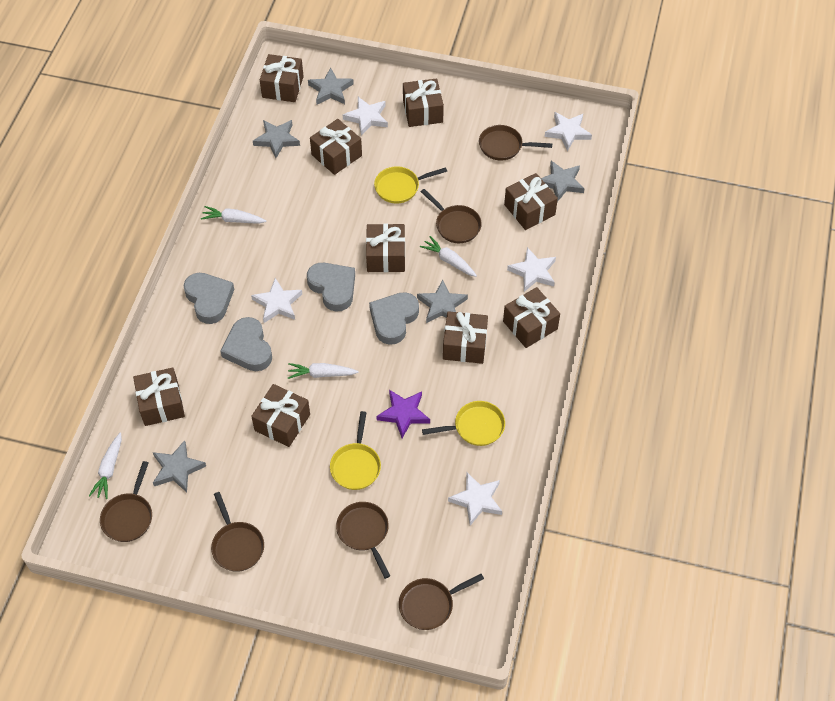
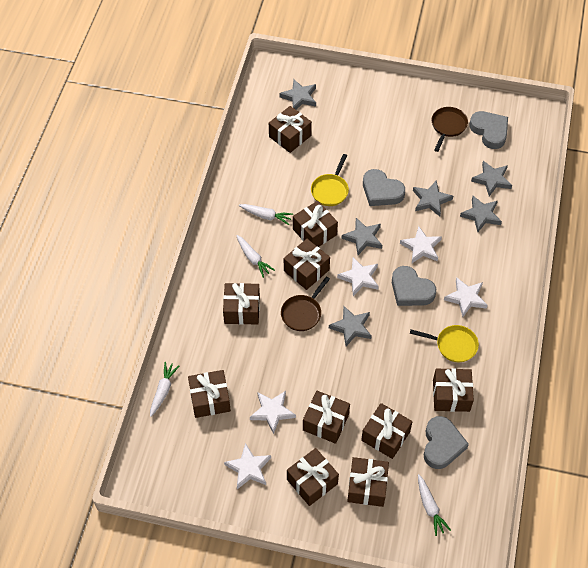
brown gift: [133,368,185,426] [251,384,310,447] [260,54,304,102] [310,119,362,175] [366,224,405,272] [403,78,444,127] [443,311,488,364] [503,287,560,348] [504,173,558,230] = 9 -> [188,370,231,418] [223,283,260,325] [269,106,312,153] [284,239,330,290] [287,448,339,506] [293,201,338,247] [303,391,350,444] [347,457,389,507] [361,403,412,459] [433,368,474,412] = 10
brown pan: [100,461,152,542] [211,492,264,572] [336,502,390,579] [399,574,484,630] [421,189,482,243] [479,125,552,161] = 6 -> [281,276,330,331] [432,107,468,152] = 2
grey star: [153,440,206,493] [253,120,300,158] [308,68,354,105] [417,279,468,323] [541,161,585,202] = 5 -> [279,79,316,110] [329,306,372,346] [341,218,382,255] [413,180,453,217] [460,196,502,232] [471,161,512,196] = 6
purple star: [376,390,430,438] = 1 -> none = 0
yellow pan: [330,411,381,490] [374,166,447,203] [422,401,505,446] = 3 -> [311,154,349,206] [410,325,479,362] = 2

